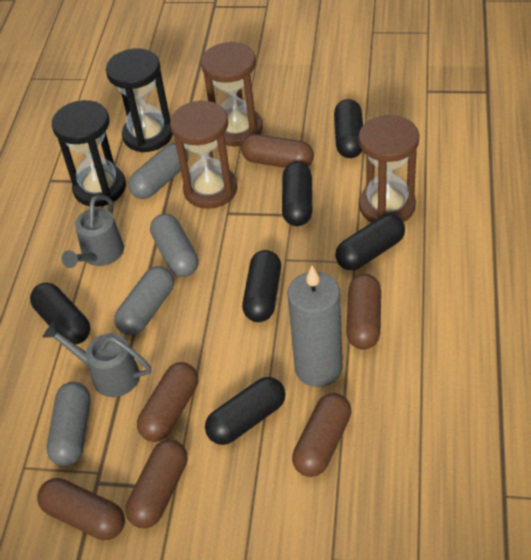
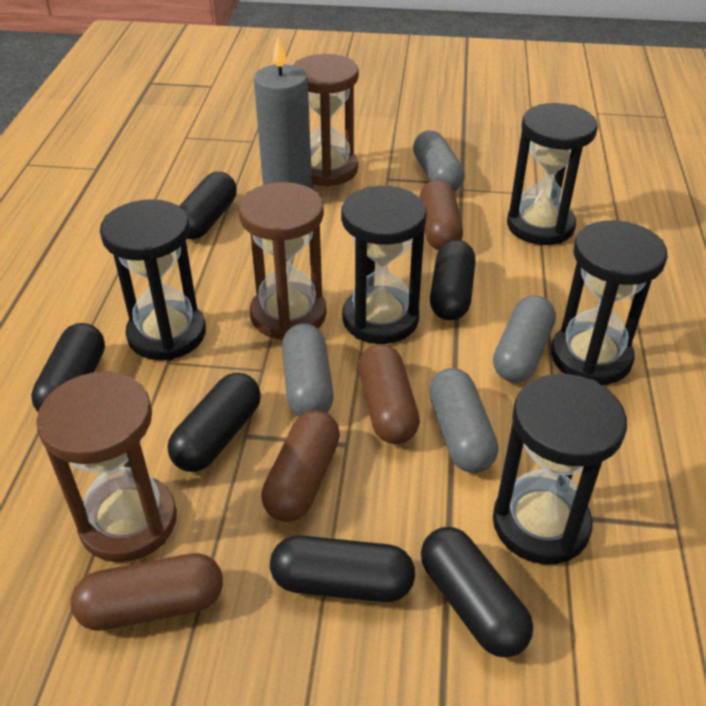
black hourglass: [52,100,126,207] [106,48,173,153] = 2 -> [100,199,206,360] [341,186,427,344] [493,374,627,564] [507,103,598,245] [551,220,668,385] = 5
brown capsule: [37,478,125,540] [125,439,187,528] [137,362,198,442] [241,134,314,168] [292,393,351,477] [346,274,381,350] = 6 -> [71,553,223,631] [261,410,340,522] [358,344,420,444] [419,180,463,250] = 4
grey watering can: [43,322,151,397] [61,195,124,268] = 2 -> none = 0

